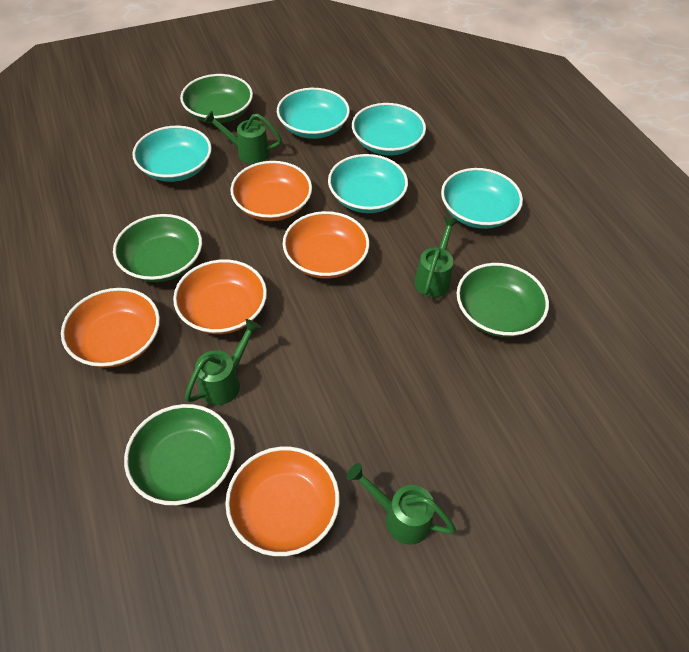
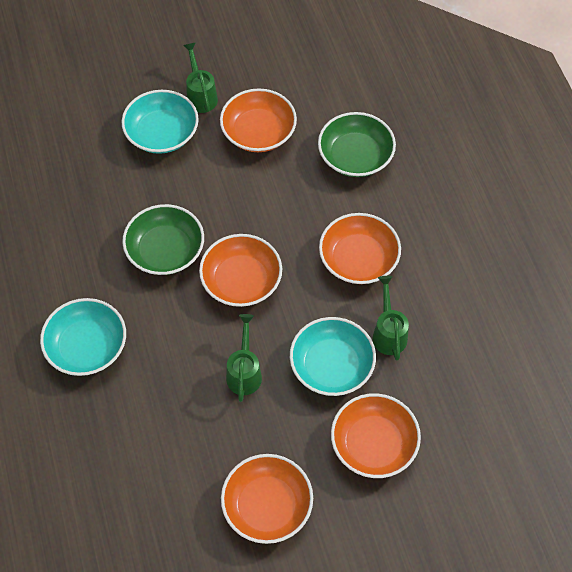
green bowl: [113,214,202,282] [124,404,235,505] [180,74,253,123] [457,263,549,337] = 4 -> [122,204,204,275] [318,112,396,177] = 2
green watering can: [185,319,261,405] [204,111,282,164] [346,463,456,545] [414,217,458,297] = 4 -> [183,42,218,113] [226,314,262,402] [373,276,409,360] = 3
turquoise bowl: [132,126,212,182] [277,88,350,139] [328,154,408,213] [352,103,426,156] [441,168,523,229] = 5 -> [40,298,126,376] [122,90,199,154] [290,317,376,396] = 3

